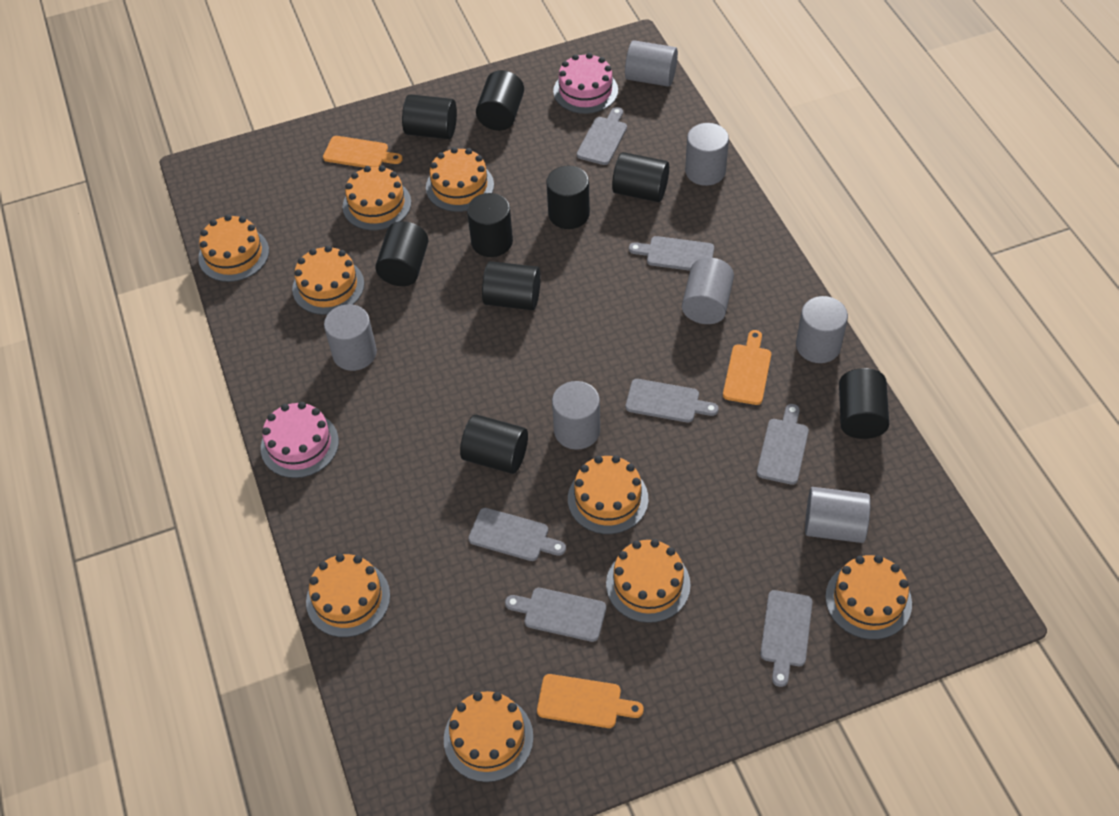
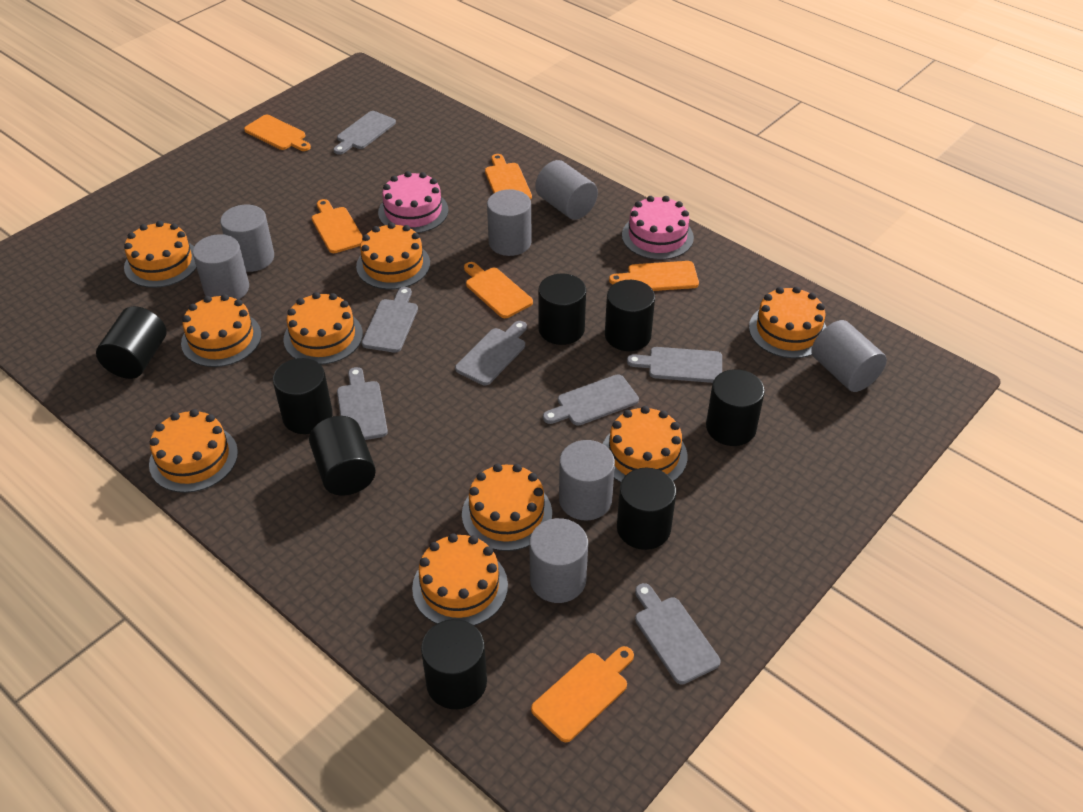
black cylinder: [375,221,428,286] [402,94,457,139] [460,414,528,474] [467,193,513,257] [476,70,524,131] [482,261,541,310] [546,166,590,229] [612,152,669,202] [839,368,889,439] = 9 -> [96,306,166,379] [273,358,333,434] [309,416,376,495] [421,619,487,709] [538,273,586,345] [605,280,655,351] [617,468,676,550] [706,369,765,446] = 8
orange cutting board: [323,136,403,168] [537,674,644,728] [723,330,771,405] = 3 -> [244,115,311,151] [312,199,363,253] [464,262,533,318] [485,154,532,200] [531,646,634,742] [609,261,699,291] = 6

